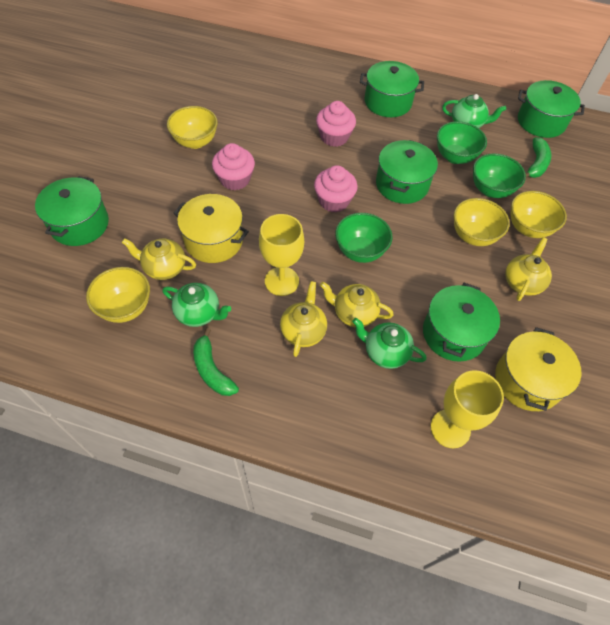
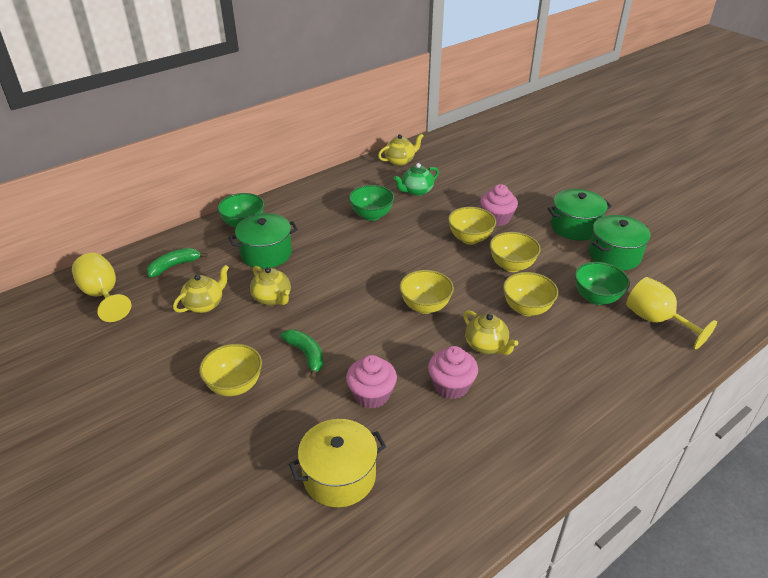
green pot: [35,176,109,246] [360,61,424,117] [376,140,438,204] [423,283,500,362] [518,80,585,138] = 5 -> [229,213,298,269] [547,189,612,241] [589,215,651,270] = 3
green teapot: [162,283,231,327] [352,318,427,369] [442,94,506,128] = 3 -> [394,163,439,196] = 1
yellow bowl: [86,267,150,323] [167,106,218,149] [454,198,510,246] [511,191,567,238] = 4 -> [199,344,262,396] [399,270,454,314] [448,207,496,245] [490,232,541,272] [503,272,558,316] = 5
yellow pot: [174,194,249,263] [495,327,582,411] = 2 -> [289,419,386,507] = 1

